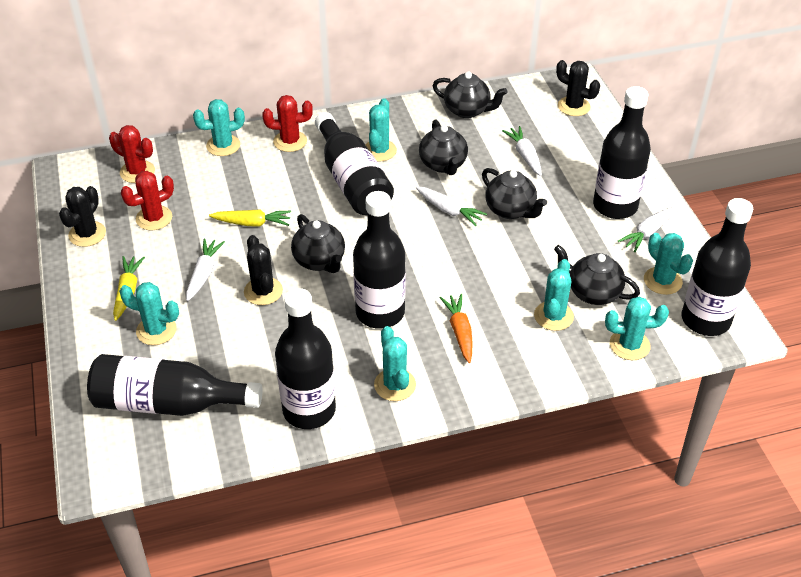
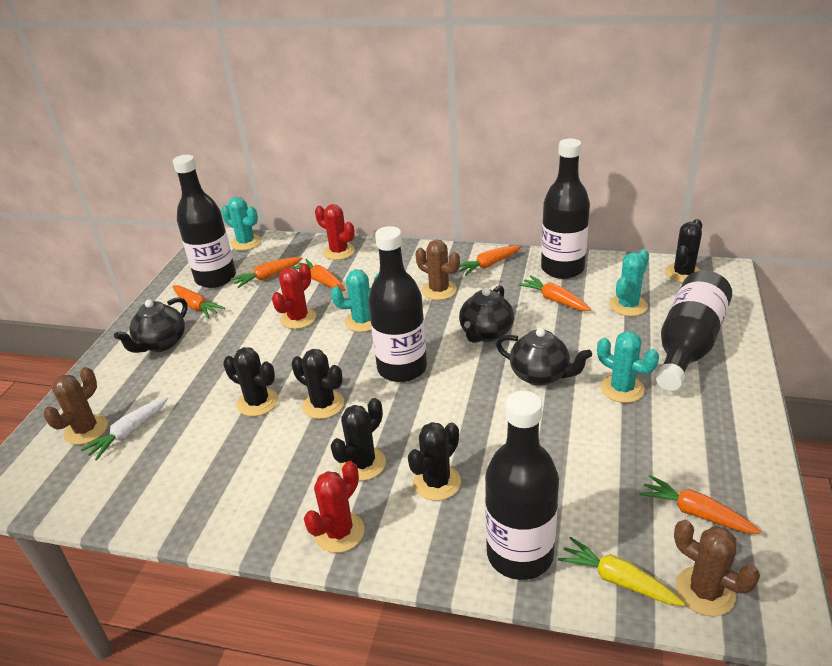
black bottle: [87,354,263,416] [275,288,336,429] [315,112,394,215] [353,191,406,329] [593,86,651,219] [681,198,753,336] = 6 -> [173,155,236,288] [368,226,427,382] [485,391,559,580] [541,138,590,279] [656,271,732,391] = 5
black cactus: [59,186,106,247] [244,235,283,305] [556,60,600,116] = 3 -> [223,347,278,416] [291,349,344,419] [330,398,386,481] [408,422,461,501] [665,219,702,283] = 5
black teapot: [291,214,345,273] [419,120,468,175] [432,72,507,118] [482,168,547,219] [554,245,640,305] = 5 -> [114,297,188,353] [459,285,514,343] [496,328,592,386] = 3
brown cactus: none = 0 -> [44,367,108,445] [415,240,460,300] [674,520,760,616] = 3
orange carrot: [440,294,473,363] = 1 -> [172,285,225,318] [231,257,303,288] [291,259,345,291] [460,245,522,276] [518,275,591,311] [639,475,761,534] = 6
turquoise cactus: [119,282,179,345] [193,99,245,156] [365,98,397,162] [374,326,416,401] [534,259,574,331] [605,297,669,360] [644,233,693,295] = 7 -> [221,197,262,251] [331,269,379,332] [597,331,659,403] [609,249,649,316] = 4
white carrot: [186,238,225,301] [416,186,487,226] [502,126,542,176] [618,207,677,252] = 4 -> [81,397,168,461] = 1
yellow carrot: [113,256,145,321] [209,209,291,226] = 2 -> [558,537,685,606] = 1

